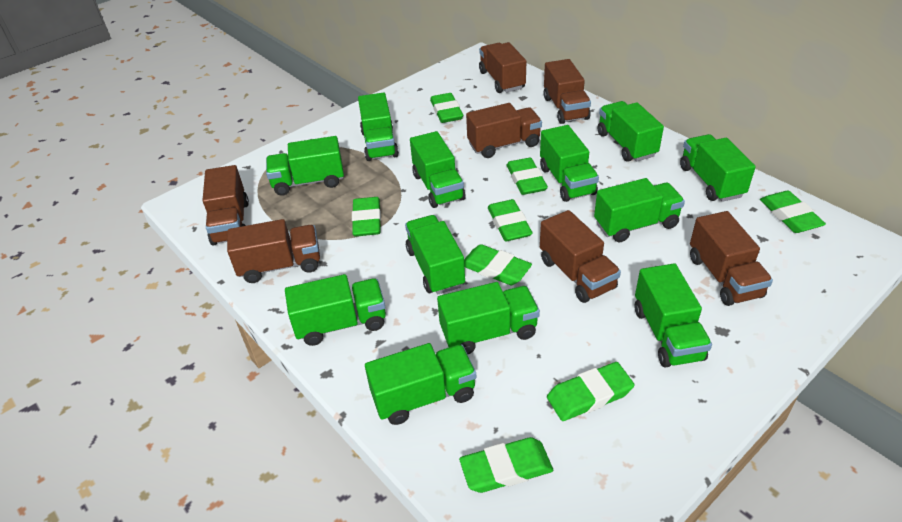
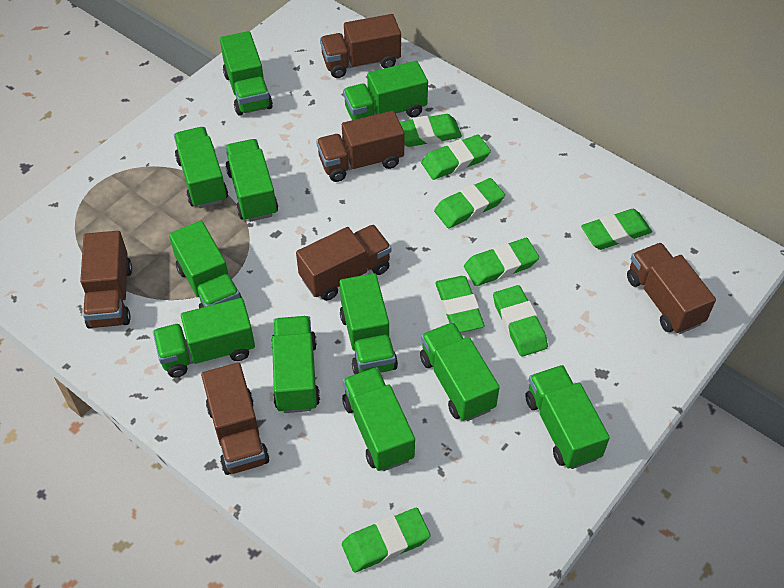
brown truck: [202,165,249,245] [227,219,320,283] [466,103,542,158] [479,42,526,93] [540,210,621,303] [544,59,591,124] [690,211,773,306] = 7 -> [80,231,132,329] [201,363,269,475] [296,225,391,301] [316,111,405,182] [320,14,401,78] [627,243,716,334] = 6
green truck: [266,136,344,196] [285,274,386,346] [358,93,399,161] [365,343,477,425] [405,215,465,294] [410,131,466,208] [437,282,540,354] [540,125,599,202] [594,178,685,242] [598,101,664,162] [634,263,712,368] [680,134,756,202] = 12 -> [153,298,255,378] [169,221,242,308] [174,127,228,208] [220,31,273,116] [225,139,278,222] [271,316,320,413] [340,273,398,374] [342,367,415,471] [343,61,428,120] [420,322,500,421] [526,365,610,469] = 11

